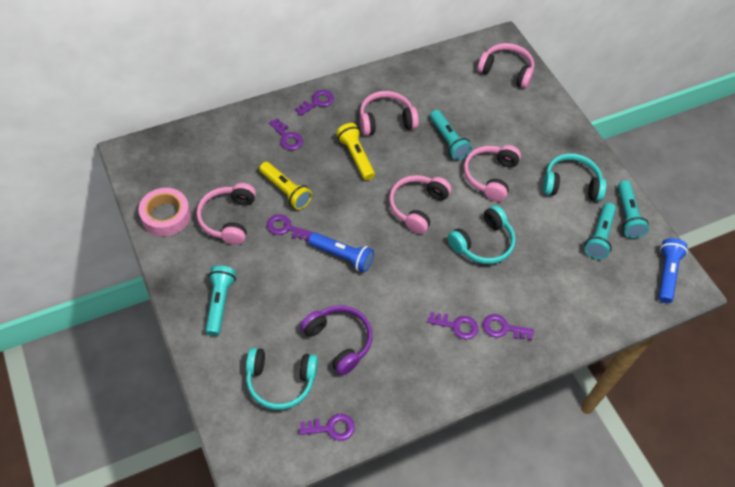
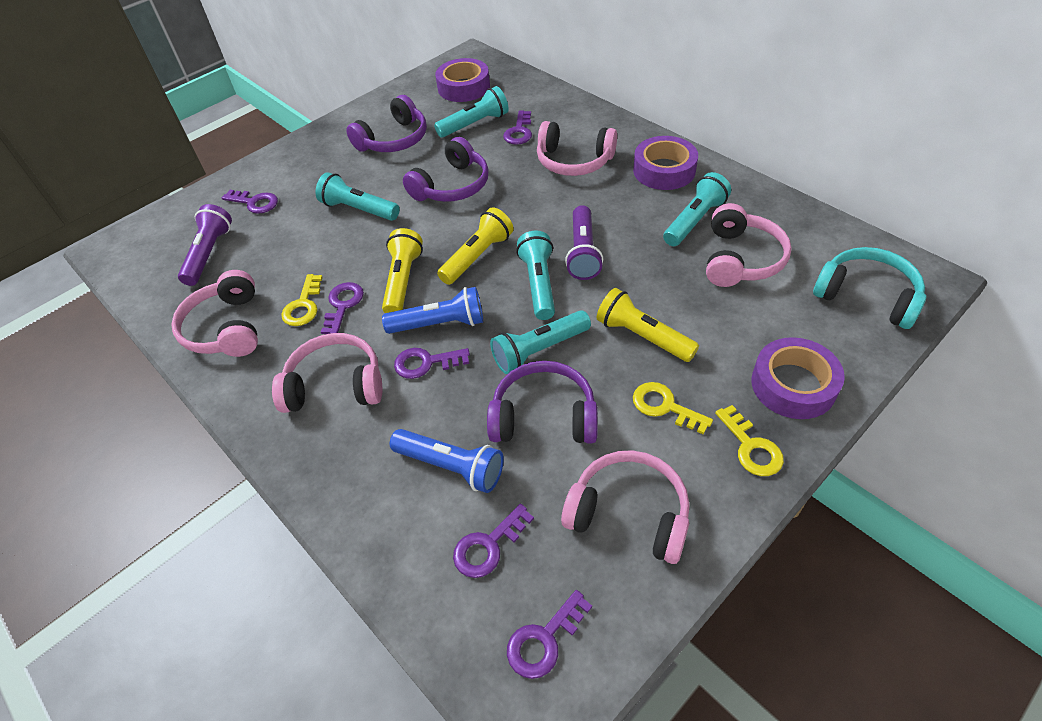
pink tape: [139,188,190,236] = 1 -> none = 0
purple flashlight: none = 0 -> [178,204,232,286] [565,205,603,280] = 2
purple headphones: [300,306,373,375] = 1 -> [346,95,427,152] [403,137,489,202] [487,361,598,444] = 3
purple tape: none = 0 -> [435,58,490,102] [633,136,698,190] [751,337,845,419] = 3
turquoise flashlight: [205,265,236,336] [430,110,472,160] [585,203,616,259] [618,180,649,238] = 4 -> [316,172,400,221] [434,86,509,138] [490,310,591,374] [516,231,555,320] [663,172,731,246] = 5
turquoise headphones: [246,348,318,410] [448,205,516,264] [543,153,606,201] = 3 -> [813,247,926,329] = 1
yellow flashlight: [259,162,312,210] [336,123,375,180] = 2 -> [382,228,423,313] [437,207,513,285] [597,288,699,362] = 3
yellow key: none = 0 -> [281,274,323,326] [633,382,713,434] [715,405,784,476] = 3

